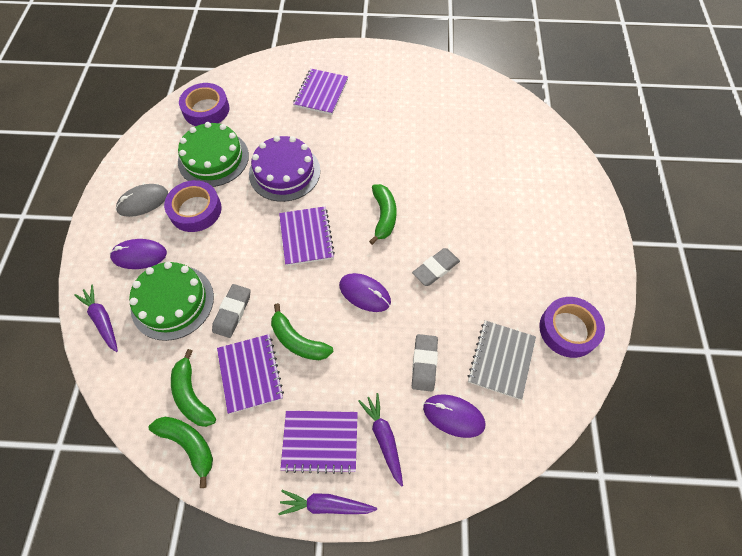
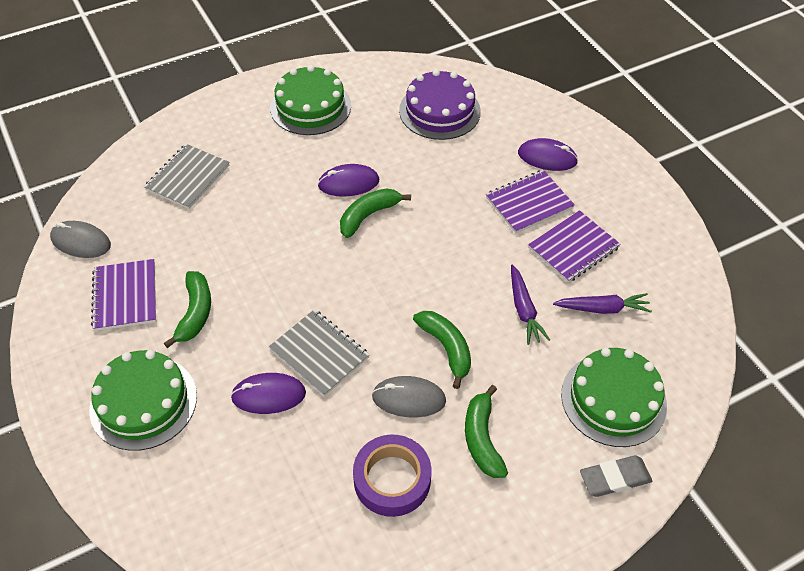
green cake: [129,262,214,341] [178,122,249,187] = 2 -> [90,350,197,451] [270,65,351,135] [561,348,667,447] = 3
grey eraser: [212,284,251,338] [412,248,460,286] [412,334,438,392] = 3 -> [580,455,652,497] = 1
grey mouse: [116,184,168,217] = 1 -> [50,221,111,258] [372,376,446,418] = 2
grey notebook: [467,320,536,400] = 1 -> [144,144,229,209] [269,309,370,397] = 2
purple carrot: [74,285,118,352] [278,490,377,515] [358,393,403,487] = 3 -> [511,265,550,345] [553,293,652,314] = 2
purple notebook: [217,334,284,414] [279,206,335,266] [280,411,358,474] [293,69,348,115] = 4 -> [91,259,156,331] [486,170,575,233] [528,210,621,283] = 3
purple tape: [164,180,222,232] [179,83,230,126] [539,297,605,358] = 3 -> [353,435,432,517] = 1

